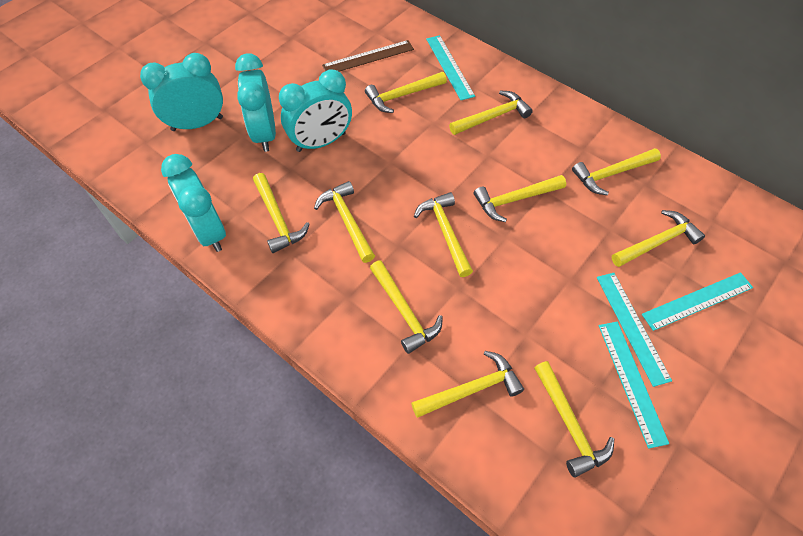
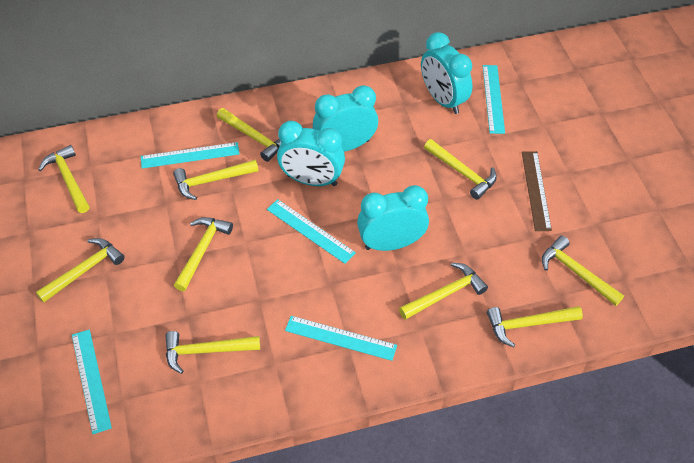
turquoise ruler: [426,35,475,100] [597,273,672,387] [599,322,669,449] [642,272,753,331] = 4 -> [72,329,112,434] [141,142,240,168] [267,199,356,264] [285,316,397,361] [483,65,505,134] = 5
yellow hammer: [253,173,310,253] [314,181,375,263] [365,72,447,113] [370,260,443,354] [411,351,524,418] [414,192,473,277] [449,91,533,135] [474,175,566,222] [534,361,614,478] [572,148,661,195] [612,210,705,267] = 11 -> [36,238,125,303] [38,145,90,213] [165,331,260,374] [173,160,259,200] [174,217,233,291] [217,108,281,162] [399,263,488,320] [424,139,497,199] [487,306,583,348] [542,236,624,306] = 10

